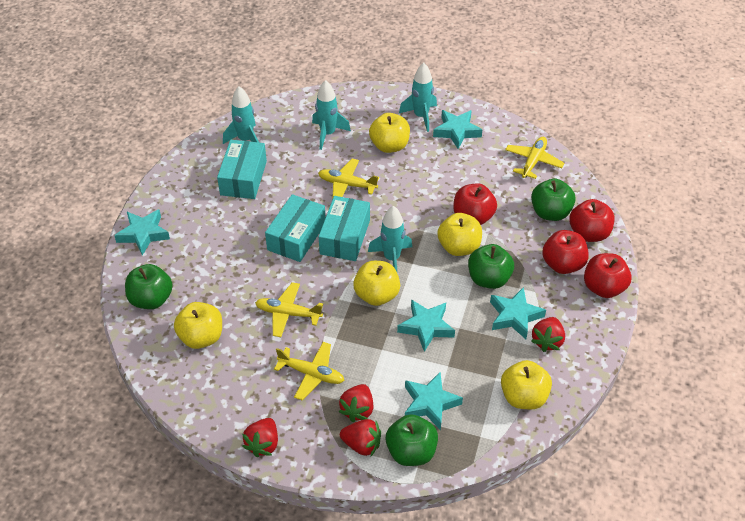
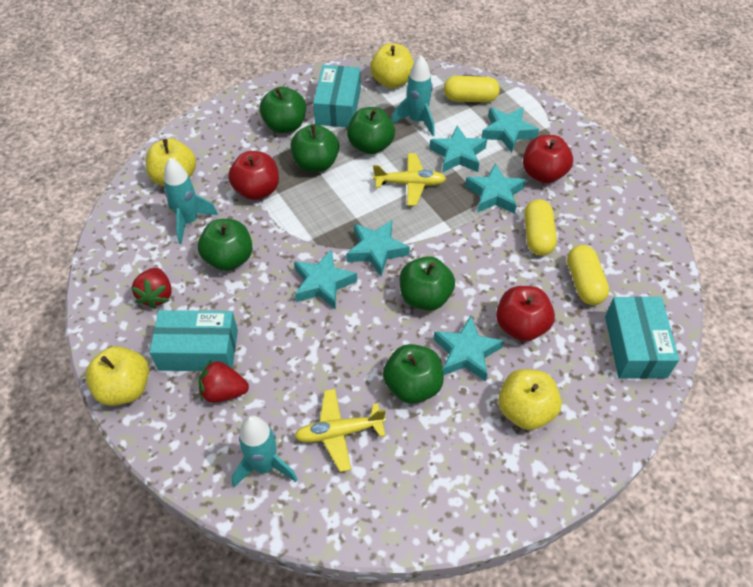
green apple: [125,264,173,309] [386,414,438,466] [468,244,514,289] [531,179,576,221] = 4 -> [198,219,253,271] [259,87,306,133] [290,124,339,172] [347,107,395,154] [383,344,444,404] [400,256,455,311] = 6
red apple: [453,183,497,225] [542,230,589,274] [569,199,614,242] [584,253,632,298] = 4 -> [228,151,279,200] [496,286,555,341] [523,135,573,183] = 3
red strawberry: [242,418,278,457] [339,384,374,422] [340,419,381,456] [531,317,565,352] = 4 -> [131,267,172,309] [199,359,249,403] = 2
turquoise rocket: [223,86,259,144] [312,80,351,150] [368,206,412,271] [399,63,437,132] = 4 -> [164,158,218,244] [232,416,298,487] [392,55,435,136] = 3
turquoise star: [114,210,170,255] [397,299,455,352] [405,372,463,430] [433,110,482,149] [490,287,546,339] = 5 -> [294,249,357,310] [346,220,410,276] [429,126,487,173] [433,316,504,382] [465,163,526,214] [481,107,539,153] = 6
yellow apple: [174,302,222,349] [353,261,400,306] [369,113,410,153] [437,213,482,256] [501,360,552,409] = 5 -> [85,346,149,406] [146,138,196,186] [370,43,414,89] [498,369,562,430] = 4
yellow capsule: none = 0 -> [444,76,500,103] [524,199,557,256] [567,245,609,305] = 3
yellow plane: [255,282,323,337] [274,342,345,400] [318,159,379,197] [505,137,564,179] = 4 -> [294,389,386,472] [373,153,446,206] = 2

